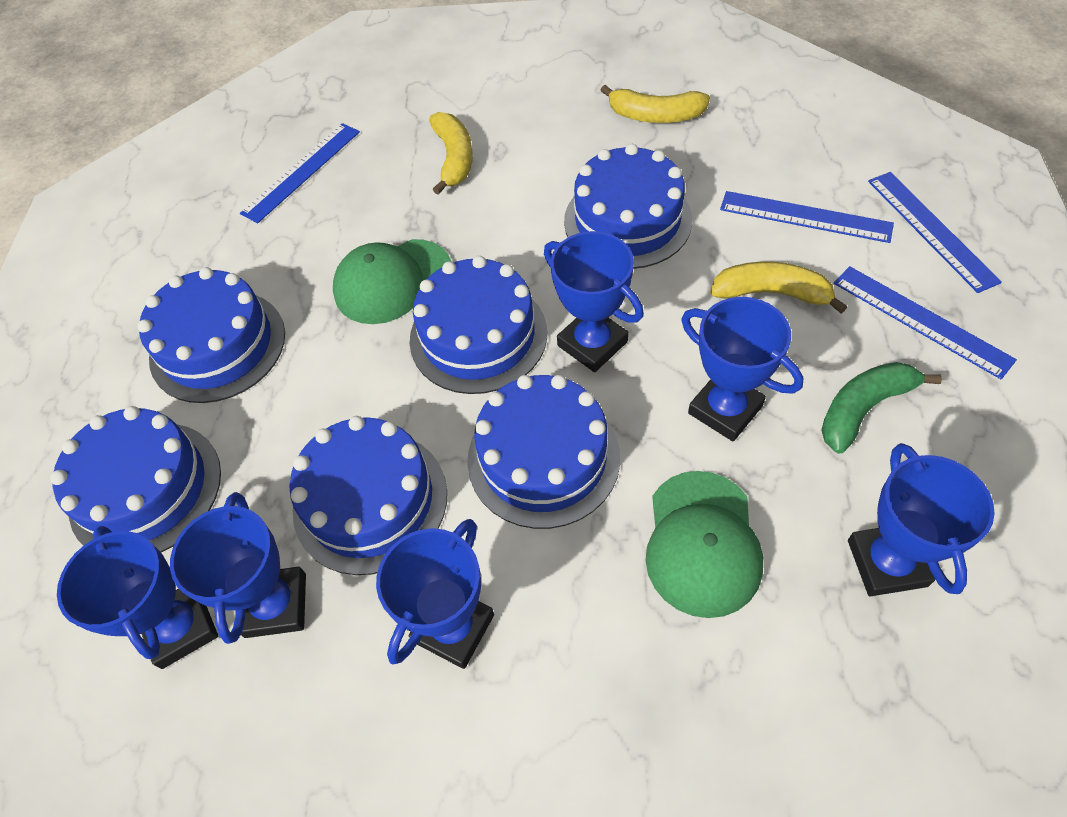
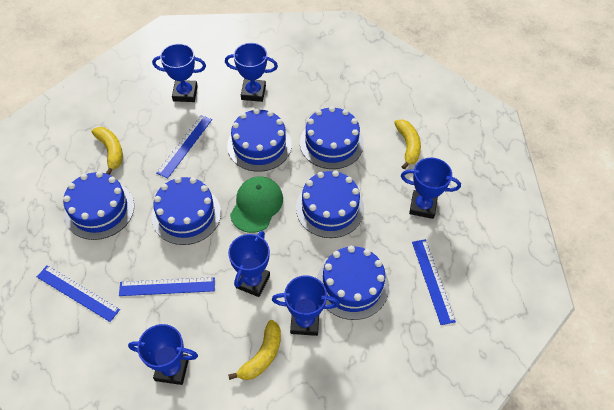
green banana: [821,362,942,453] = 1 -> none = 0
green cap: [333,239,452,324] [646,471,763,618] = 2 -> [230,176,283,233] = 1

